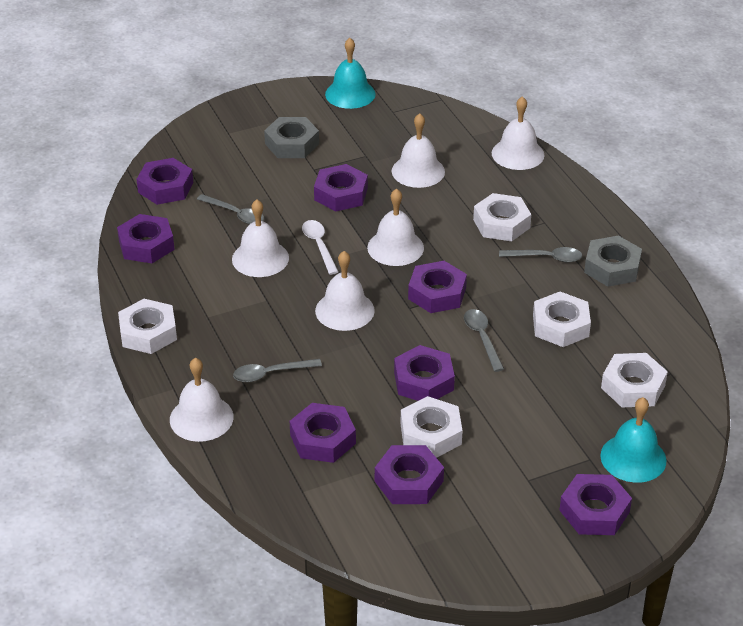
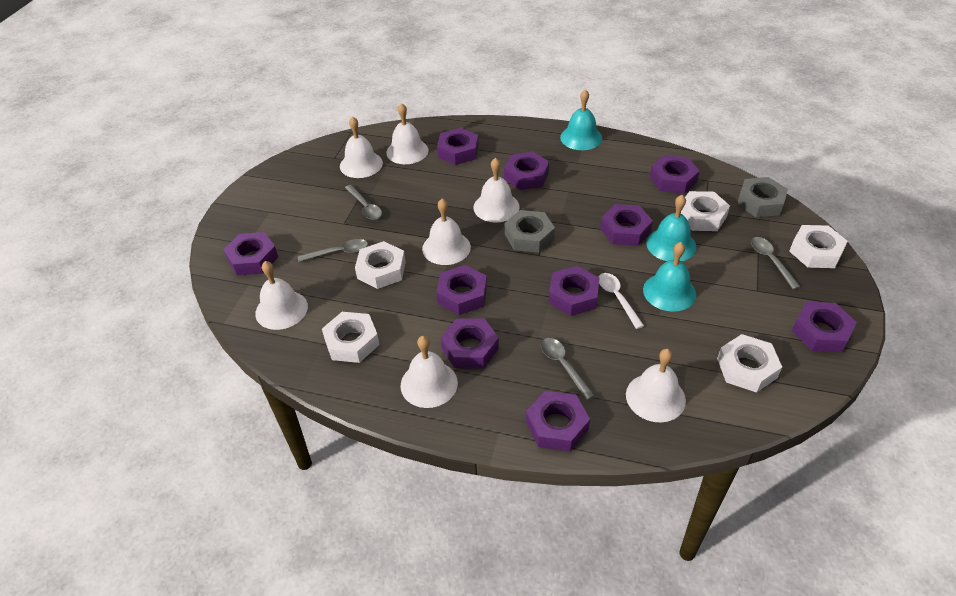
purple nut: [117,214,175,263] [136,158,193,205] [290,403,356,463] [314,164,368,212] [375,445,444,504] [394,345,455,401] [408,261,467,313] [559,474,632,535] = 8 -> [224,232,278,275] [436,265,487,315] [437,128,479,165] [440,319,499,369] [504,152,549,190] [526,391,590,451] [549,266,600,316] [600,204,653,246] [650,155,700,194] [792,302,857,352] = 10
turquoise bell: [325,38,376,109] [601,397,666,483] = 2 -> [560,89,602,150] [643,242,696,312] [646,195,696,261] = 3
white bell: [170,358,234,442] [232,199,289,277] [315,251,375,331] [367,188,424,266] [392,113,445,188] [492,96,544,170] = 6 -> [255,261,308,330] [340,116,383,178] [386,103,428,164] [401,336,458,408] [422,199,471,265] [473,158,520,223] [626,349,686,422] = 7

